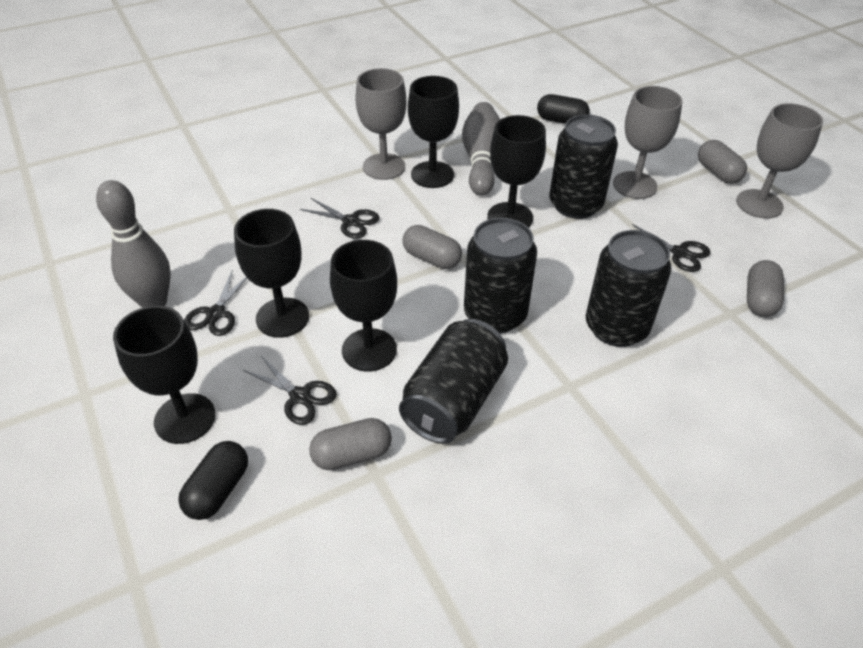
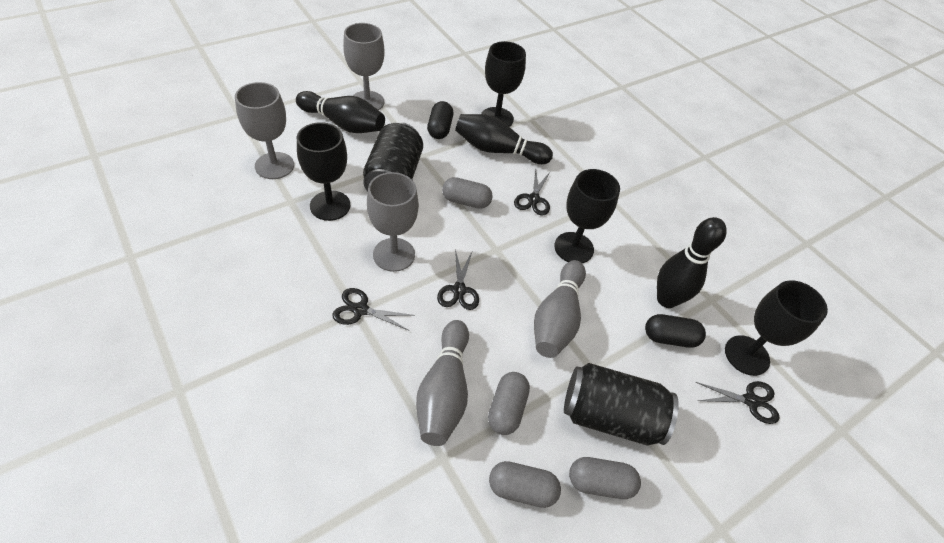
black bowling pin: none = 0 -> [296,91,385,133] [455,114,553,164] [657,217,727,308] = 3
black can: [399,319,508,444] [464,218,537,333] [549,115,618,219] [586,230,672,347] = 4 -> [363,122,423,192] [564,363,679,445] = 2
black goblet: [113,306,216,444] [234,209,309,338] [330,240,397,372] [408,76,459,188] [487,115,546,228] = 5 -> [297,122,351,221] [481,41,526,127] [554,169,620,263] [725,280,828,376] = 4

